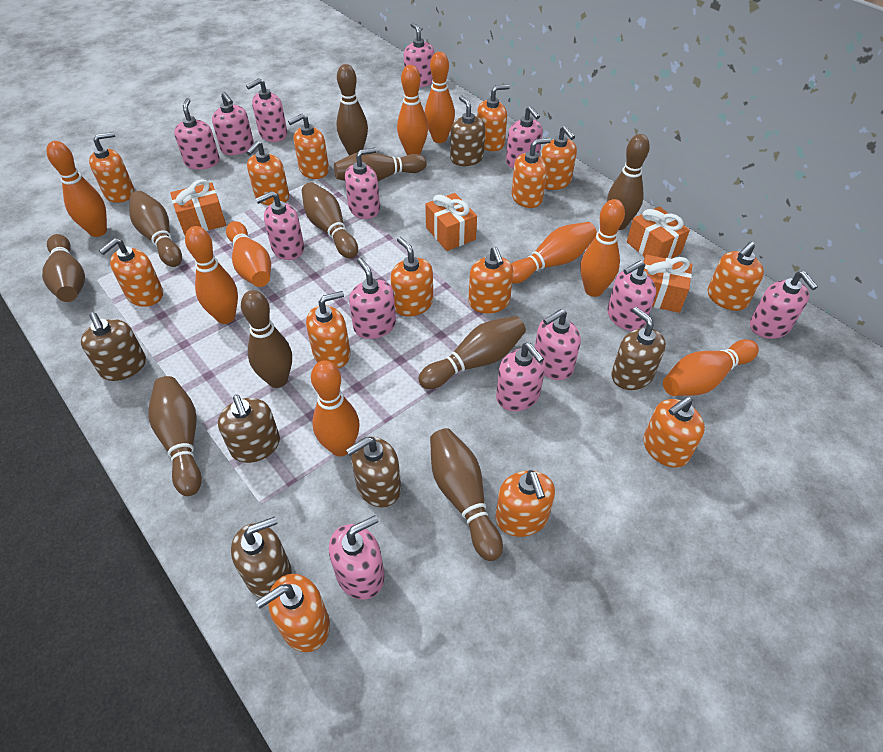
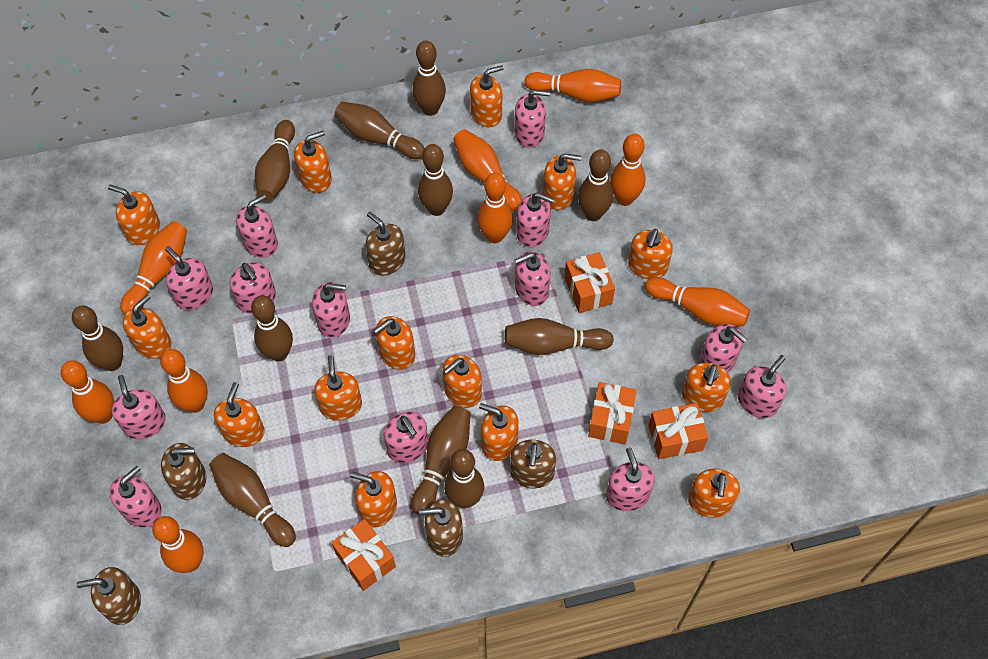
brown bowling pin: [42,234,85,302] [129,191,182,267] [148,376,202,496] [241,290,292,388] [302,182,358,259] [334,152,427,181] [337,64,368,155] [418,316,526,389] [430,428,503,561] [607,134,650,230] = 10 -> [72,305,123,371] [209,453,296,547] [251,295,293,362] [255,120,295,201] [335,102,425,159] [411,406,471,515] [412,40,446,116] [418,144,453,216] [444,449,484,508] [505,318,614,355] [578,149,613,221] = 11
brown soap dispenser: [81,312,146,381] [218,395,280,463] [231,516,292,598] [346,437,401,508] [450,95,485,166] [611,307,666,390] = 6 -> [76,567,141,625] [161,443,206,500] [365,212,406,276] [419,499,463,557] [510,440,556,489] = 5

